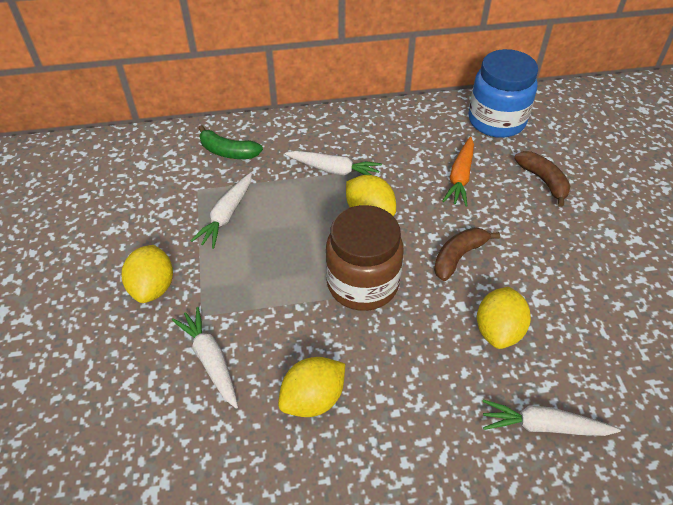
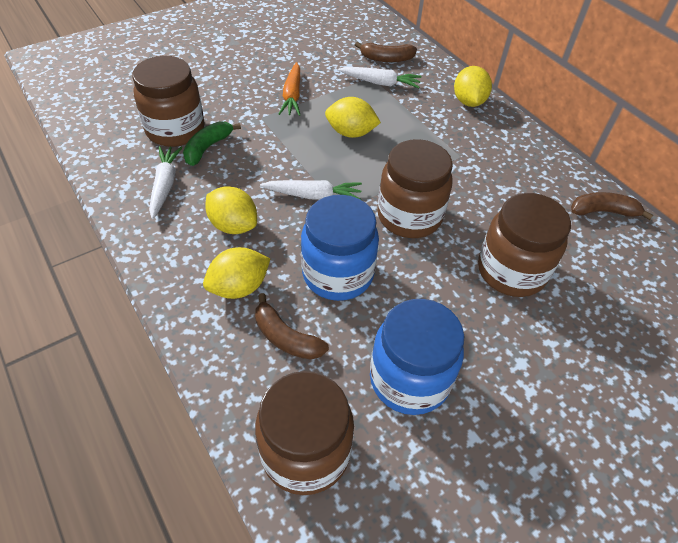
blue jar: [468,49,538,138] = 1 -> [301,195,379,301] [370,299,464,415] = 2
brown banana: [434,228,500,281] [514,151,570,207] = 2 -> [255,293,329,360] [355,42,417,62] [571,192,653,220] = 3
brown jar: [326,205,404,311] = 1 -> [133,56,205,147] [255,371,354,495] [377,139,453,238] [478,193,571,297] = 4
white carrot: [172,307,238,409] [191,173,252,249] [285,151,382,176] [482,400,621,436] = 4 -> [149,146,182,219] [260,180,362,200] [338,67,422,88] = 3

